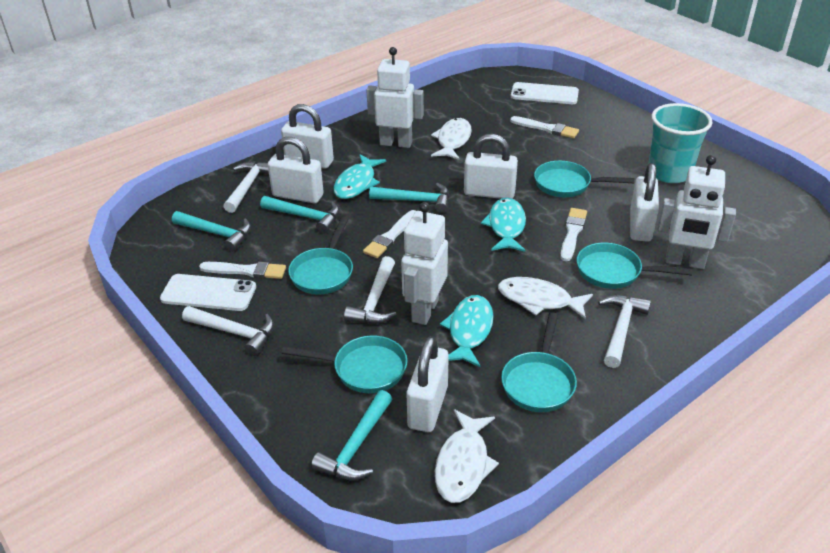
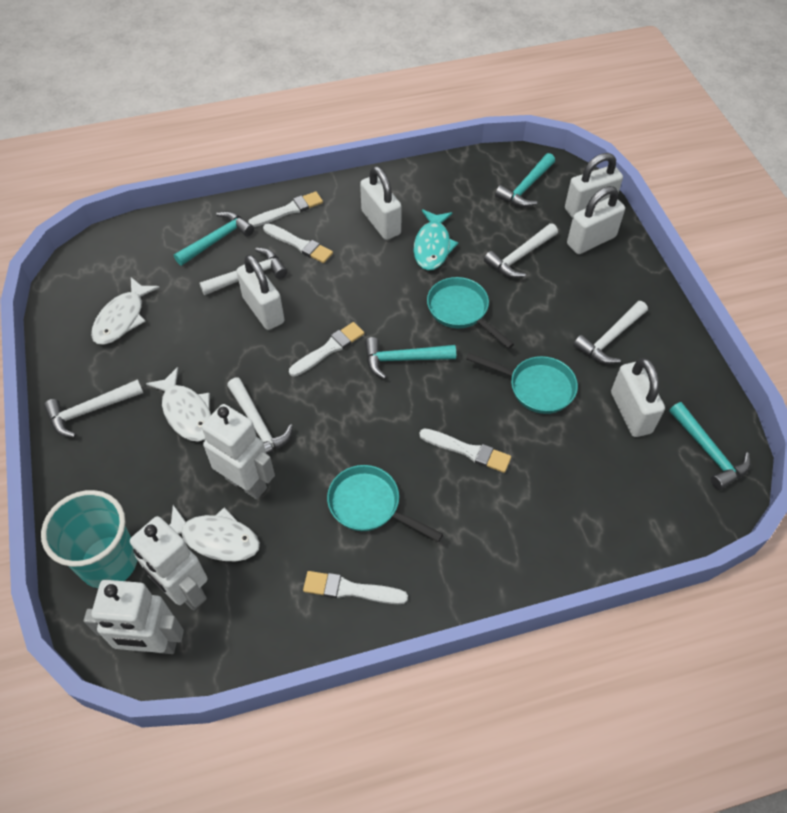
turquoise fish: [333,154,386,199] [440,295,493,368] [481,198,526,252] = 3 -> [414,209,458,270] = 1
turquoise pan: [282,335,407,393] [288,217,353,294] [501,312,577,412] [534,161,634,197] [577,243,692,289] = 5 -> [327,465,443,542] [427,277,514,349] [466,353,578,414] = 3
white brush: [199,262,286,279] [363,210,416,258] [510,116,579,138] [560,208,587,262] = 4 -> [248,191,323,227] [263,223,333,263] [289,322,364,377] [303,571,408,604] [419,428,511,473] = 5
white hammer: [182,306,274,356] [223,161,269,213] [344,256,396,324] [598,295,651,368] = 4 -> [44,379,143,438] [199,248,287,295] [227,378,293,455] [484,223,558,278] [573,301,648,364] = 5
white phone: [160,274,256,311] [511,82,579,104] = 2 -> none = 0

